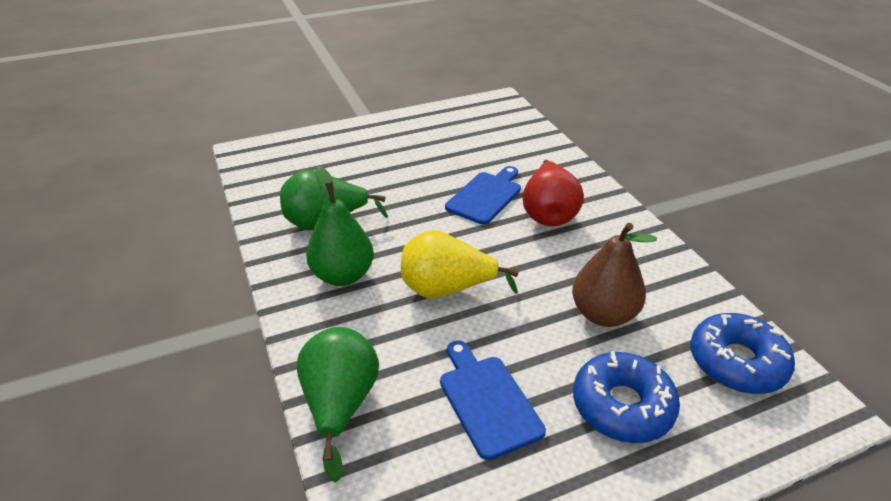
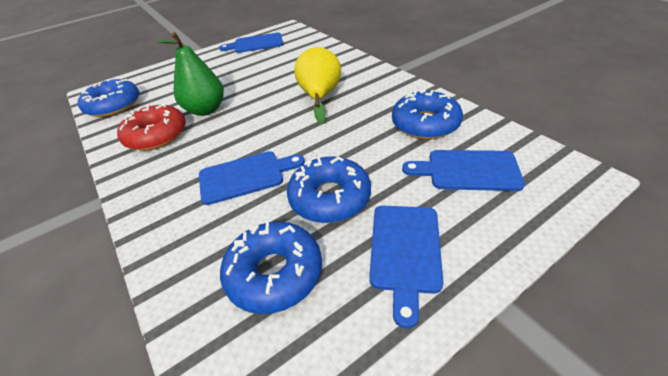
blue cutting board: [440,340,546,460] [445,166,521,225] = 2 -> [199,151,305,205] [219,33,283,53] [369,206,443,328] [402,150,525,191] = 4
blue donut: [573,351,680,443] [690,313,795,394] = 2 -> [78,78,139,117] [220,222,322,314] [287,156,371,223] [392,90,463,139] = 4
brown pear: [572,223,657,327] = 1 -> none = 0
green pear: [280,170,388,230] [297,327,379,482] [306,166,374,286] = 3 -> [156,32,224,116] = 1
red donut: none = 0 -> [117,104,186,151] = 1
red pear: [523,160,584,226] = 1 -> none = 0

